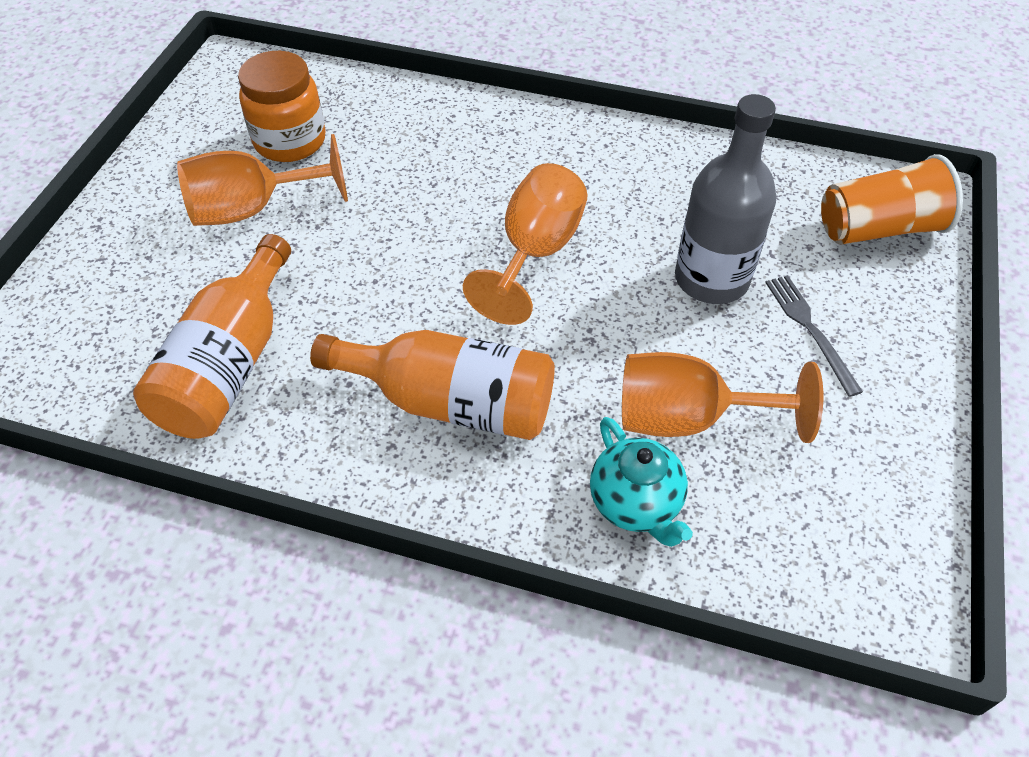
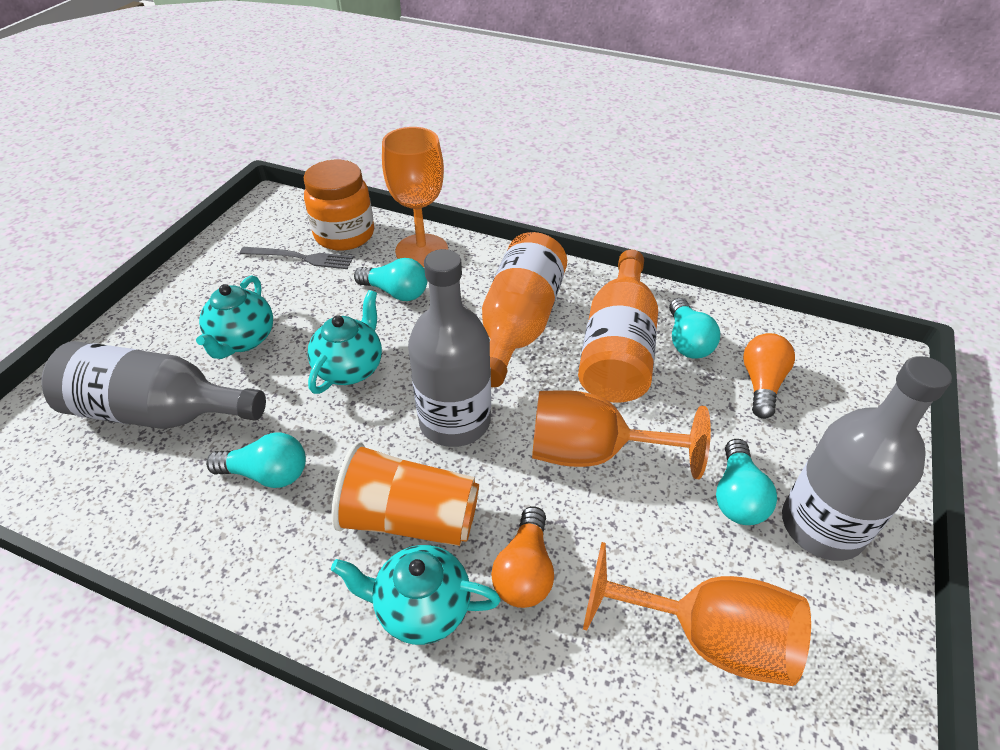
grey bottle: [675,94,776,304] = 1 -> [42,341,266,429] [408,249,491,447] [782,356,952,561] = 3
orange light bulb: none = 0 -> [491,506,554,608] [743,333,795,419] = 2
turquoise light bulb: none = 0 -> [206,433,306,488] [354,258,427,301] [669,298,720,359] [716,439,777,525] = 4
turquoise teapot: [590,417,693,547] = 1 -> [196,275,273,359] [307,290,382,394] [331,545,501,645] = 3

